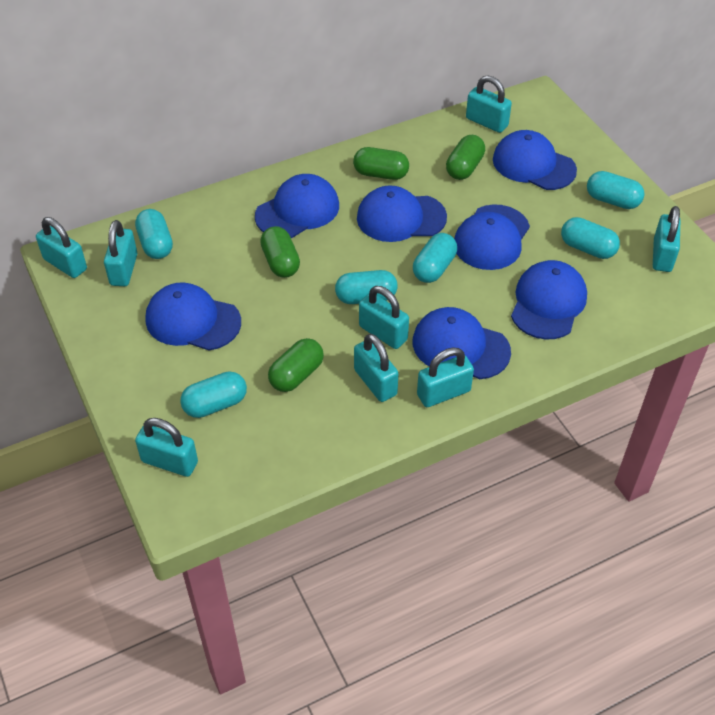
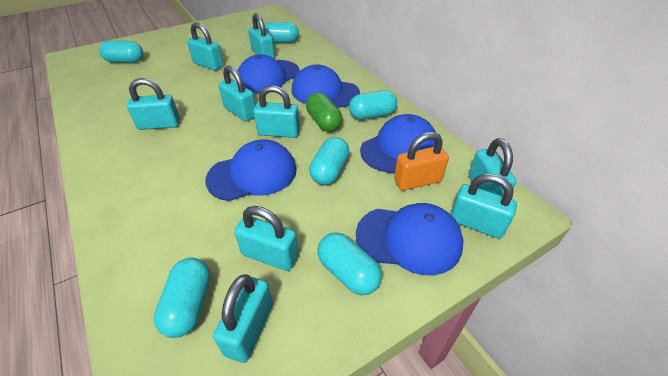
blue cap: [145,282,241,350] [255,174,339,238] [357,185,447,242] [413,307,511,379] [454,204,530,270] [493,130,577,190] [511,260,587,339] = 7 -> [205,140,297,201] [238,54,300,93] [291,65,360,108] [356,203,463,275] [360,114,436,173] = 5
green capsule: [260,226,300,278] [268,338,324,392] [353,147,409,180] [446,135,485,180] = 4 -> [306,93,343,132] = 1
orange padlock: none = 0 -> [394,132,449,191] = 1
turquoise padlock: [36,217,87,278] [104,220,137,286] [135,418,198,477] [354,334,399,402] [359,286,409,349] [417,347,474,407] [466,75,512,133] [653,206,680,272] = 8 -> [127,78,180,130] [187,22,224,71] [213,274,273,363] [218,65,256,122] [234,206,298,271] [248,13,275,58] [253,85,300,138] [450,173,517,239] [469,138,517,196] = 9

